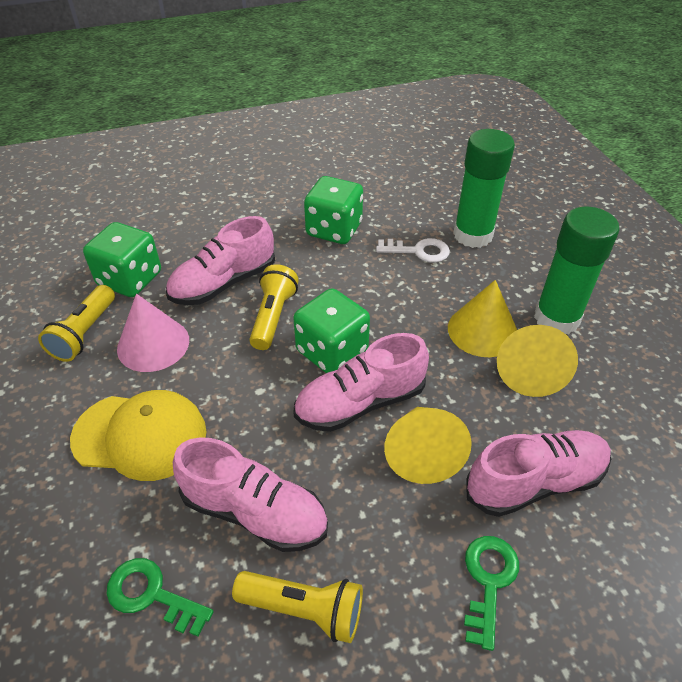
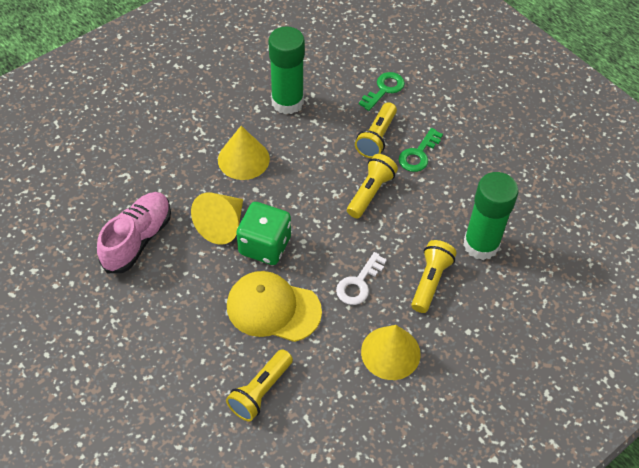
green dice: [83,222,161,297] [293,288,370,373] [304,176,363,244] = 3 -> [236,202,291,265] = 1
pink cone: [117,294,189,372] = 1 -> none = 0
pink shoe: [166,216,275,305] [173,437,328,552] [293,333,429,432] [466,430,611,517] = 4 -> [97,192,171,273] = 1
yellow flashlight: [38,285,115,362] [232,571,363,643] [249,264,299,350] = 3 -> [226,349,293,422] [347,154,398,218] [355,102,397,158] [411,240,457,313] = 4

